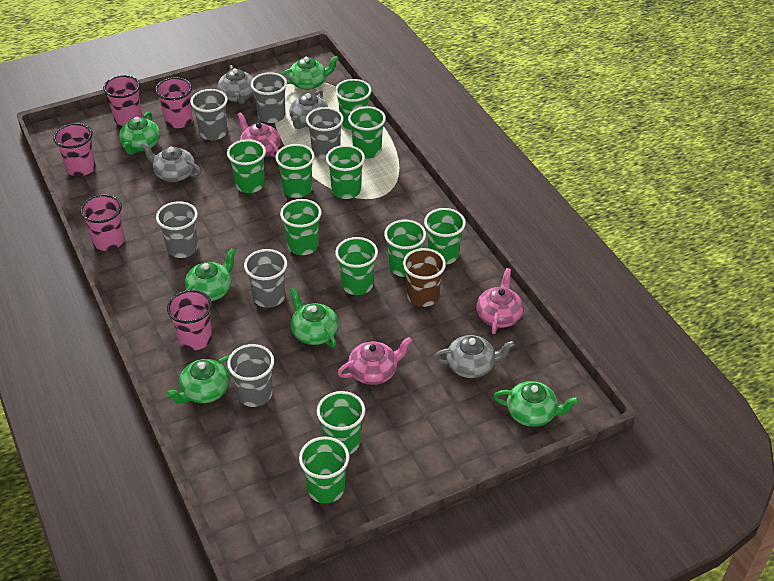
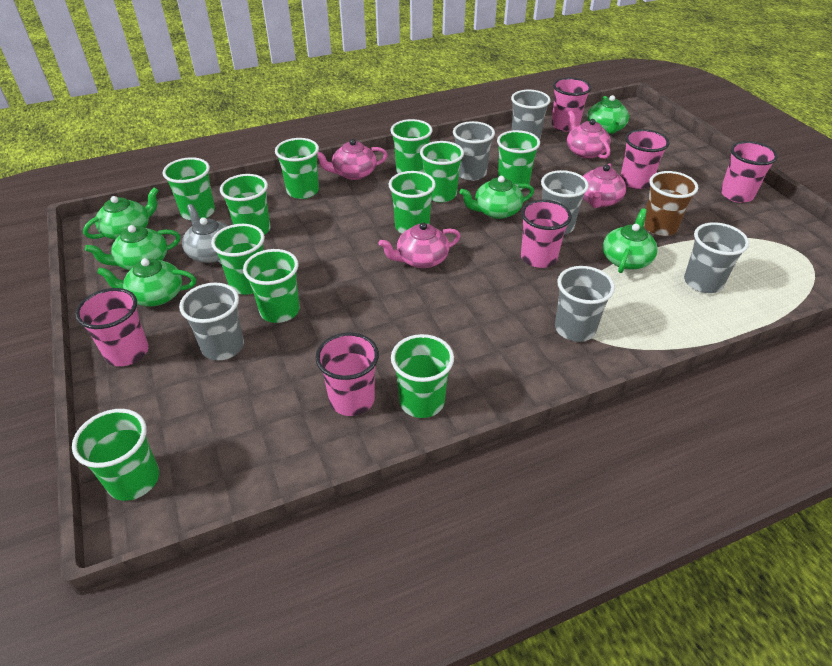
grey teapot: [141,142,201,182] [217,65,254,104] [289,90,328,129] [433,335,515,378] = 4 -> [182,204,228,265] = 1
pink cup: [53,123,96,176] [80,195,124,251] [103,75,142,126] [155,77,193,128] [167,290,212,350] = 5 -> [75,288,149,366] [315,333,379,416] [521,200,572,268] [551,78,591,132] [620,129,669,189] [720,141,778,203] = 6
pink teapot: [237,112,281,157] [337,337,412,385] [476,268,524,334] = 3 -> [317,139,388,180] [379,223,461,268] [567,110,611,159] [583,163,626,208] = 4

